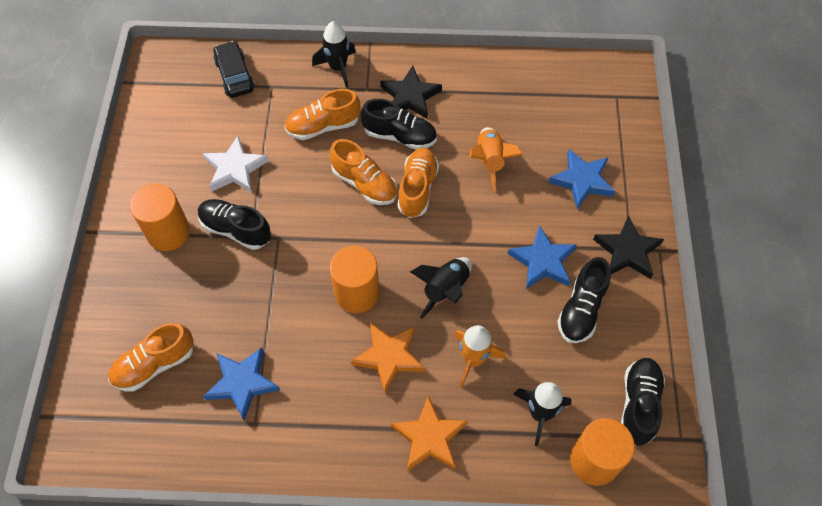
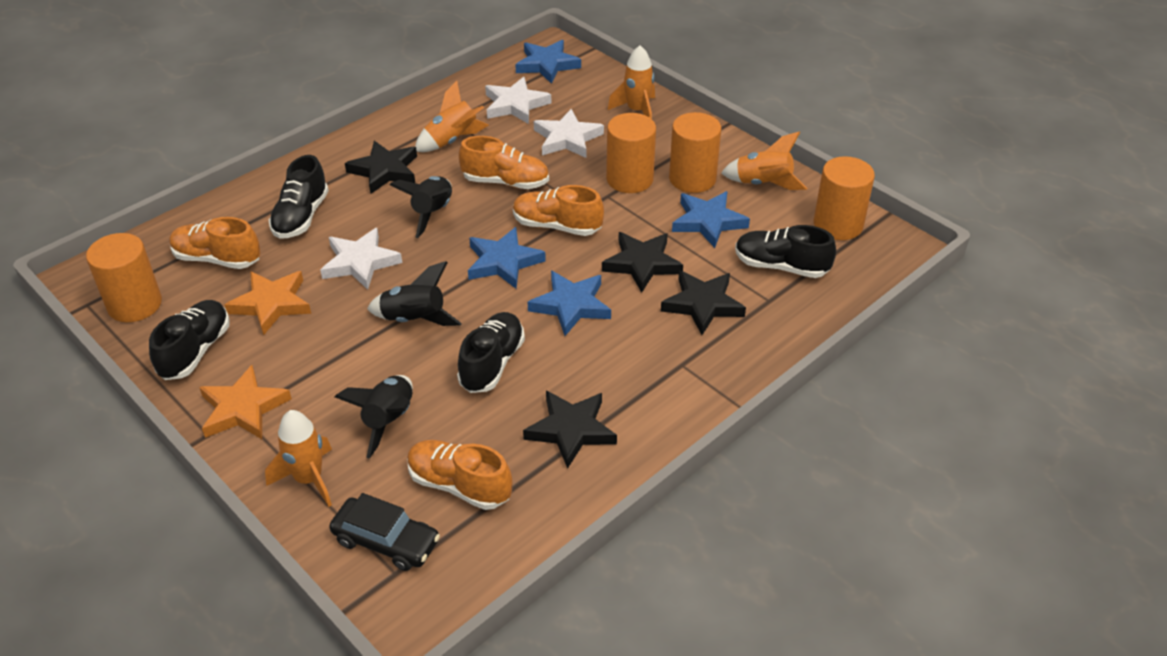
black star: [380,66,442,119] [593,215,664,279] = 2 -> [345,141,417,194] [523,390,617,469] [602,232,683,293] [661,270,746,335] = 4
blue star: [203,348,280,421] [508,225,577,289] [548,149,616,209] = 3 -> [468,227,546,289] [515,40,581,84] [528,271,611,336] [672,191,750,248] = 4
orange cylinder: [130,184,190,251] [330,246,379,313] [570,418,635,486] = 3 -> [86,233,162,322] [606,113,656,193] [669,112,721,193] [814,156,875,240] = 4
orange rocket: [454,325,505,388] [470,127,523,192] = 2 -> [265,410,332,507] [415,81,489,152] [608,45,655,119] [721,132,807,190] = 4
white star: [203,136,269,193] = 1 -> [320,228,402,290] [485,77,551,124] [534,109,604,158] = 3

